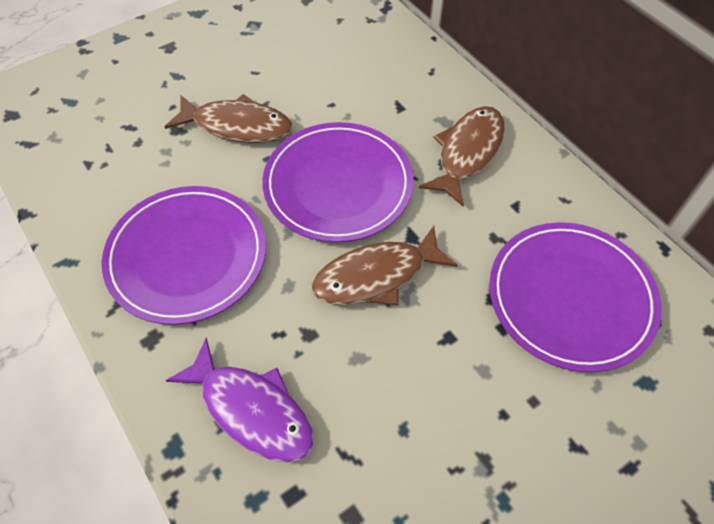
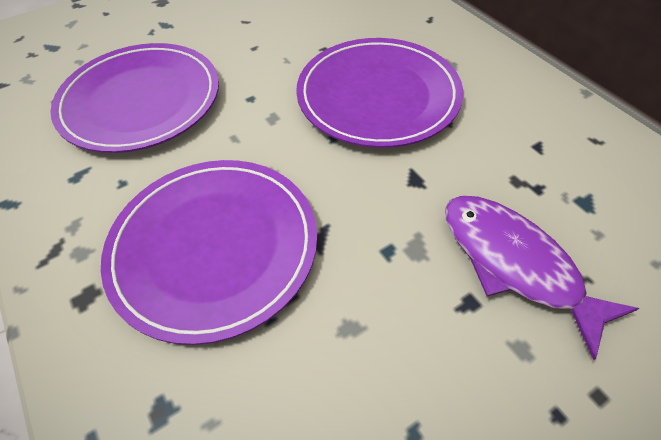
brown fish: [165,94,293,143] [311,226,458,305] [419,106,505,207] = 3 -> none = 0

